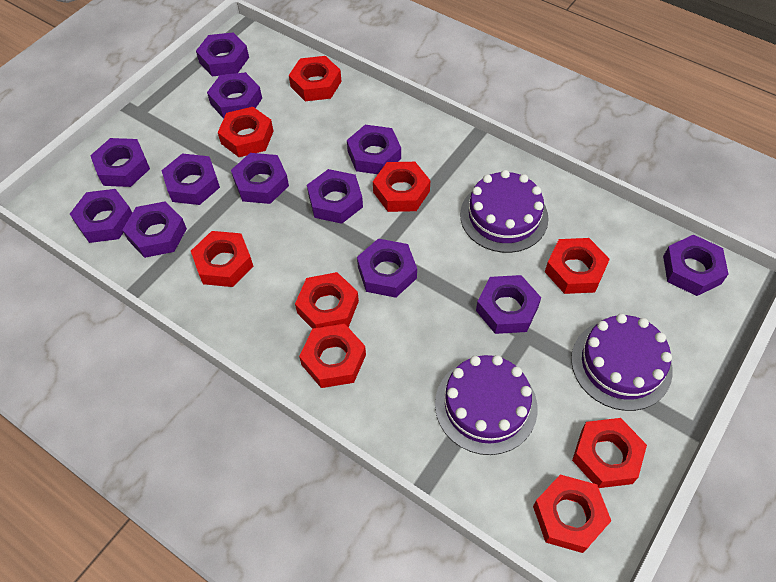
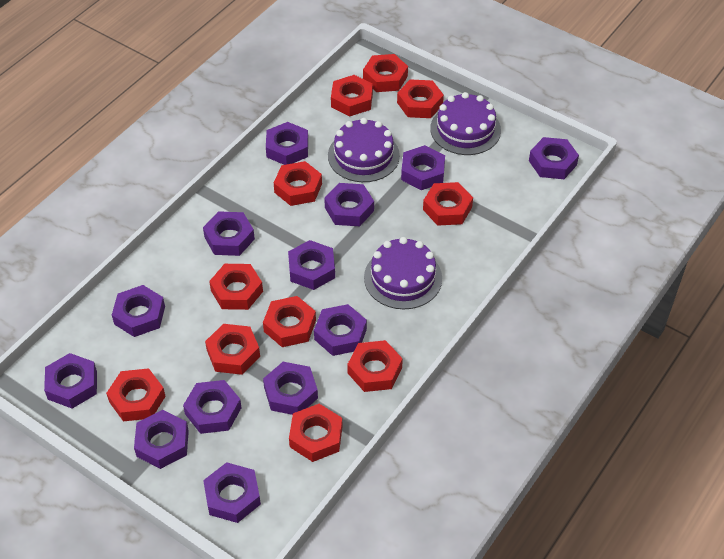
purple nut: [70,189,132,243] [90,138,150,187] [123,201,187,258] [161,153,220,205] [196,33,249,76] [207,72,262,119] [231,153,289,204] [307,169,363,224] [347,125,401,174] [357,239,417,298] [476,275,541,334] [663,235,728,296] = 12 -> [44,353,97,409] [112,285,165,337] [134,410,189,469] [183,380,242,434] [203,211,255,256] [203,462,261,523] [263,362,318,415] [266,122,308,165] [288,240,335,290] [314,304,367,356] [324,183,374,226] [401,145,445,190] [529,137,579,179] = 13
red nut: [191,231,254,287] [218,107,273,157] [289,56,342,101] [295,272,359,329] [299,324,366,388] [373,162,430,212] [533,475,611,553] [545,238,610,294] [572,418,647,488] = 9 -> [106,368,166,422] [205,324,260,375] [209,264,263,310] [263,296,316,347] [274,161,322,206] [289,404,342,462] [331,75,373,116] [347,340,403,392] [363,54,408,92] [397,79,444,118] [423,182,473,226] = 11

